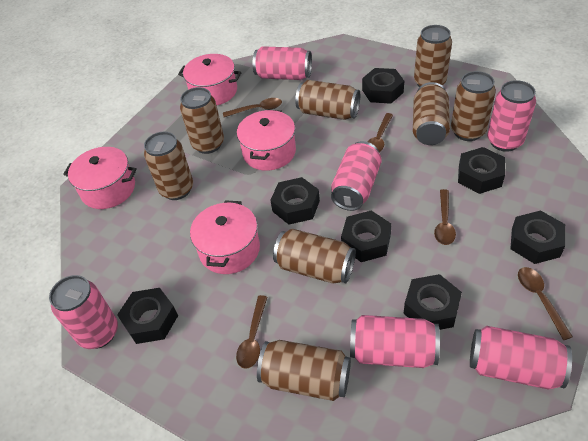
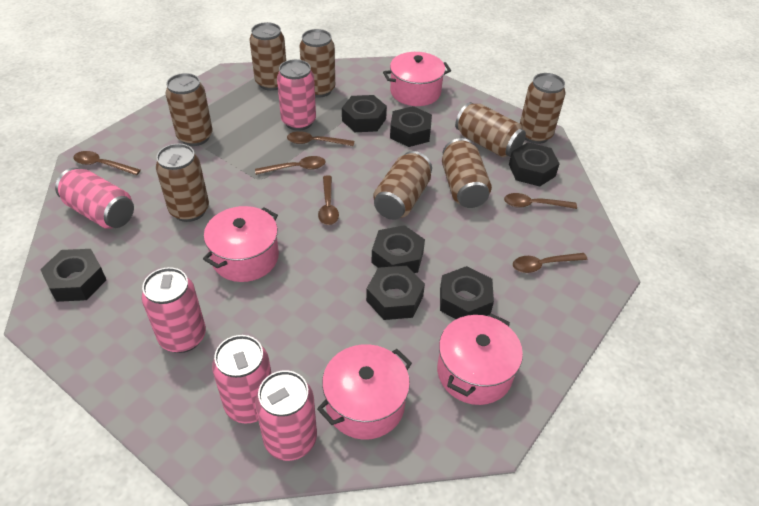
brown spoon: [223,98,282,117] [236,295,267,369] [368,113,393,152] [434,189,456,245] [518,267,573,340] = 5 -> [73,151,141,175] [255,156,325,175] [287,131,354,146] [318,175,339,225] [504,193,577,209] [513,253,587,273] = 6
pink can: [49,275,118,349] [253,46,312,80] [331,141,382,211] [350,315,440,368] [470,326,572,389] [487,80,536,152] = 6 -> [55,168,134,229] [142,267,206,353] [212,335,272,423] [255,370,317,461] [277,59,316,131] = 5

